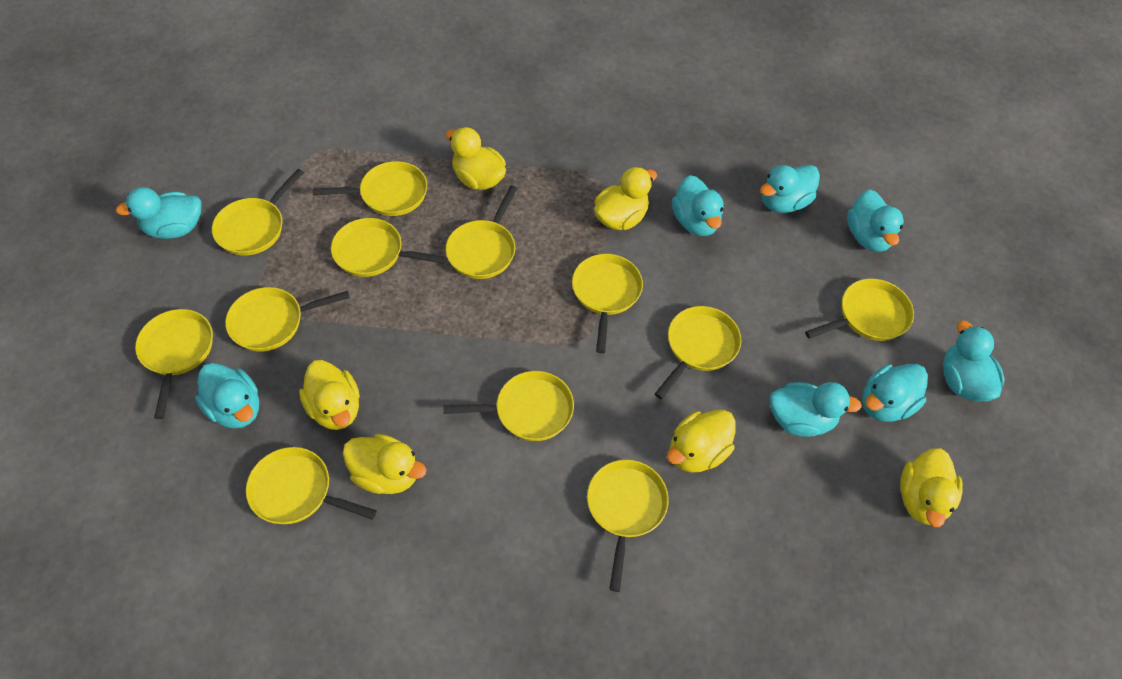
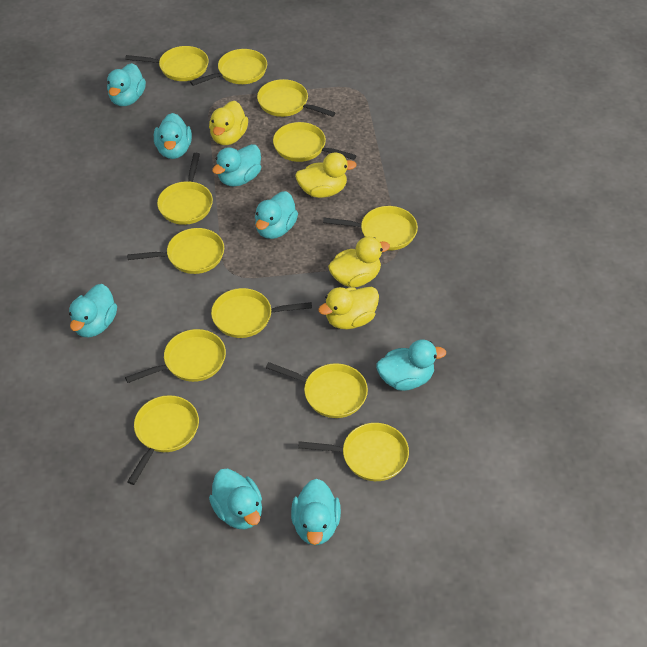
yellow duck: [299,360,360,430] [343,434,427,494] [445,127,506,190] [594,167,657,230] [667,410,736,473] [900,448,963,527] = 6 -> [209,101,248,145] [295,152,357,198] [318,287,379,329] [328,237,390,287] = 4

